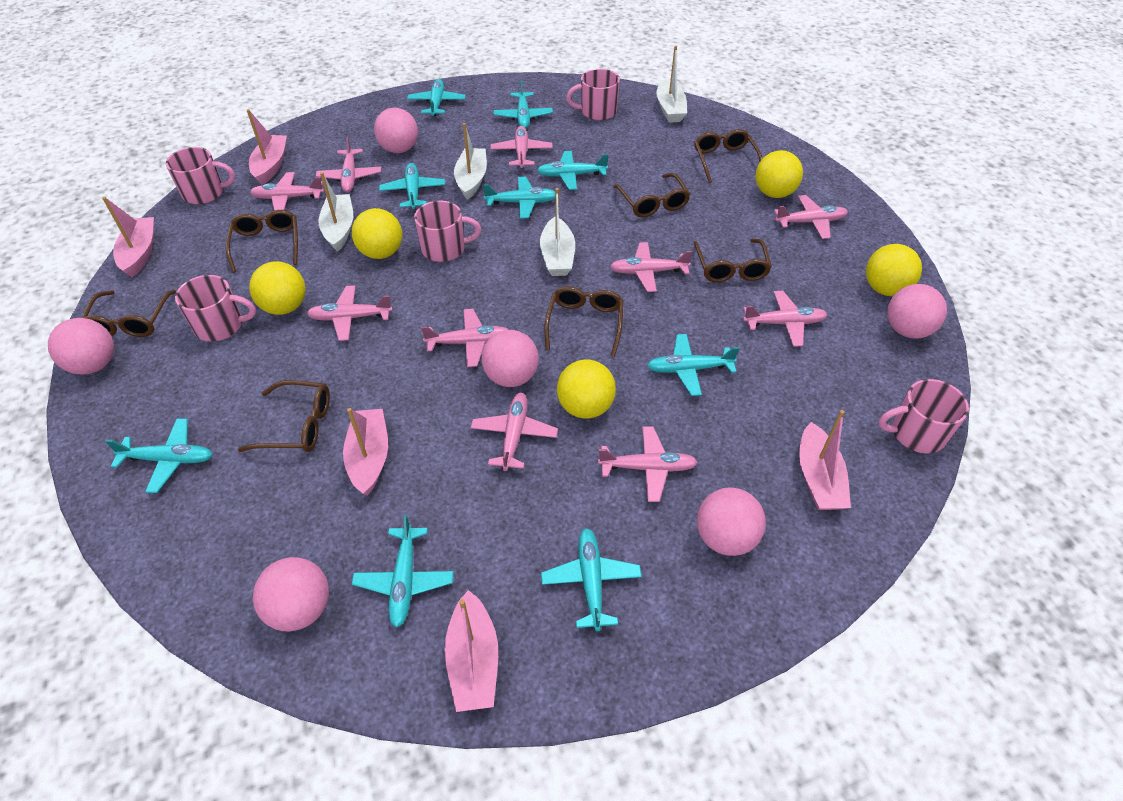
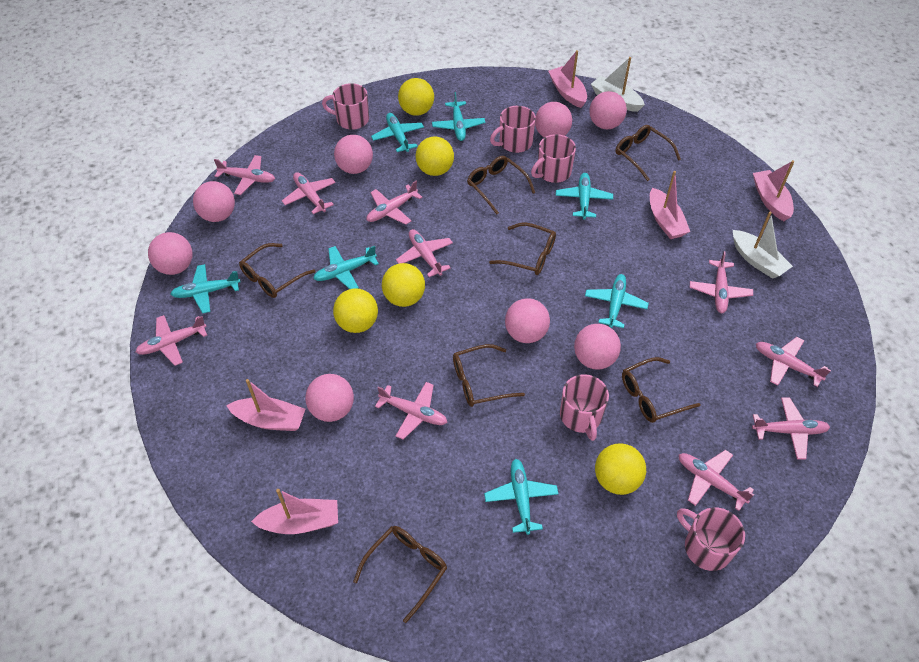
pink ball: [48,318,114,374] [253,557,329,631] [374,108,418,153] [482,330,539,387] [697,488,766,556] [887,284,947,339] = 6 -> [148,232,192,275] [193,181,235,222] [305,374,354,422] [334,135,373,174] [505,298,550,343] [535,102,572,137] [574,324,621,370] [589,91,627,129] = 8
turquoise plane: [105,419,213,493] [352,514,454,628] [379,163,445,209] [407,79,466,116] [483,177,555,219] [494,80,553,128] [537,151,609,190] [541,528,642,632] [647,334,740,396] = 9 -> [171,264,241,314] [313,246,379,289] [371,113,424,152] [432,92,485,141] [484,459,558,535] [556,173,613,220] [585,274,649,328] = 7
white boat: [318,172,353,252] [454,123,487,200] [540,188,575,276] [656,46,687,123] = 4 -> [591,57,645,112] [733,212,793,279] = 2

